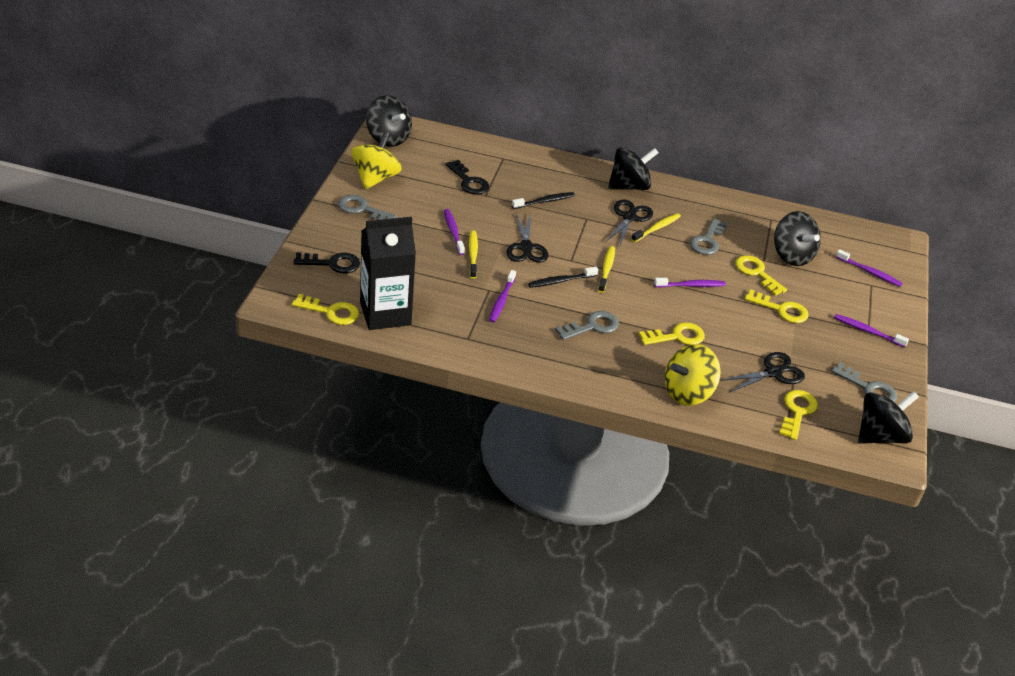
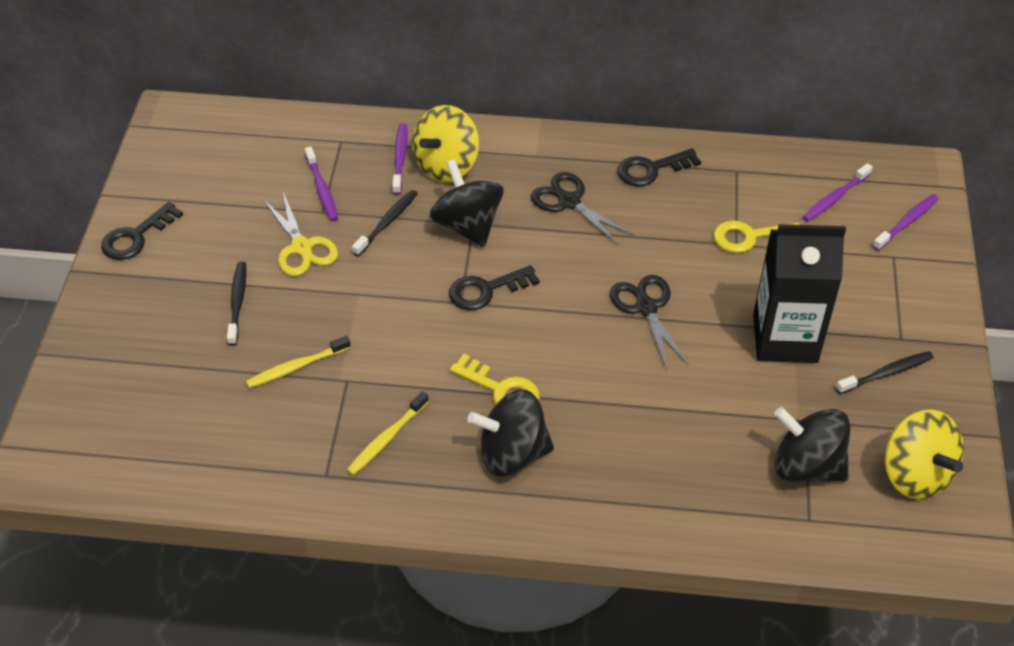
black key: [294,252,360,273] [446,160,489,195] = 2 -> [101,202,183,260] [449,265,540,311] [617,148,701,186] = 3
black scissors: [506,213,548,263] [605,199,653,248] [720,352,805,393] = 3 -> [531,172,634,246] [610,275,689,370] = 2
black spinning top: [366,95,412,147] [608,147,658,190] [774,211,821,266] [858,391,919,444] = 4 -> [430,159,504,247] [467,390,554,476] [774,407,850,482] = 3
black toothbrush: [512,192,575,209] [528,267,598,288] = 2 -> [227,262,246,346] [352,190,418,256] [836,351,934,394] = 3
grey key: [338,195,397,220] [555,311,619,340] [690,219,727,255] [831,362,897,402] = 4 -> none = 0
purple toothbrush: [444,209,465,255] [489,270,516,322] [654,278,726,288] [834,314,909,347] [836,249,903,287] = 5 -> [305,146,338,221] [392,123,408,195] [803,163,873,222] [873,194,939,251] = 4
yellow key: [292,294,359,325] [639,322,705,345] [735,255,787,296] [745,289,808,323] [779,390,818,440] = 5 -> [450,354,540,405] [713,220,800,253] = 2
yellow scissors: none = 0 -> [263,192,338,276] = 1
yellow toothbrush: [469,231,478,279] [598,246,615,293] [631,213,681,242] = 3 -> [246,336,351,388] [347,391,429,475] = 2

